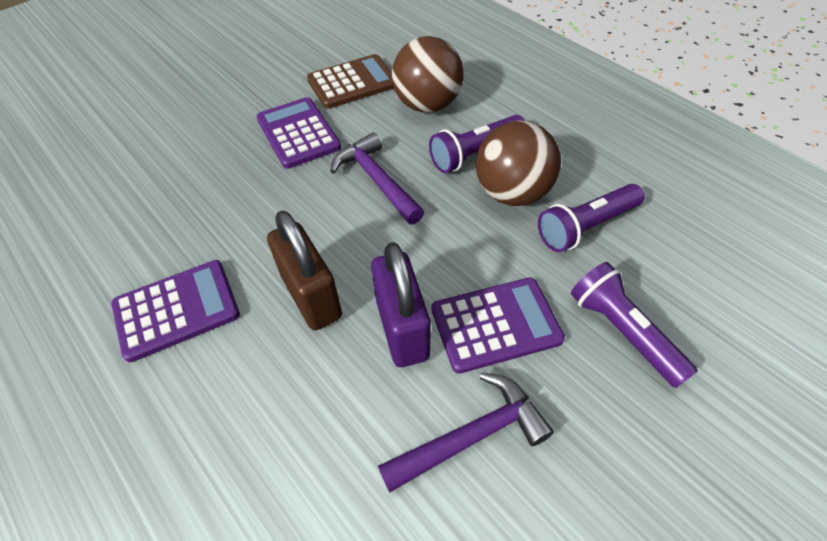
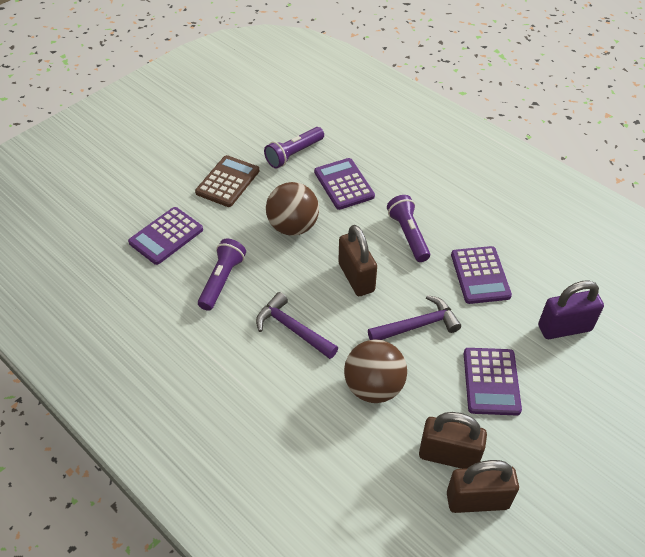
brown padlock: [267,211,342,331] = 1 -> [338,225,377,296] [419,412,487,469] [447,460,519,513] = 3
purple calculator: [111,260,240,362] [256,97,341,169] [432,277,565,374] = 3 -> [128,207,203,265] [314,158,375,210] [451,246,512,304] [464,348,522,416] = 4

